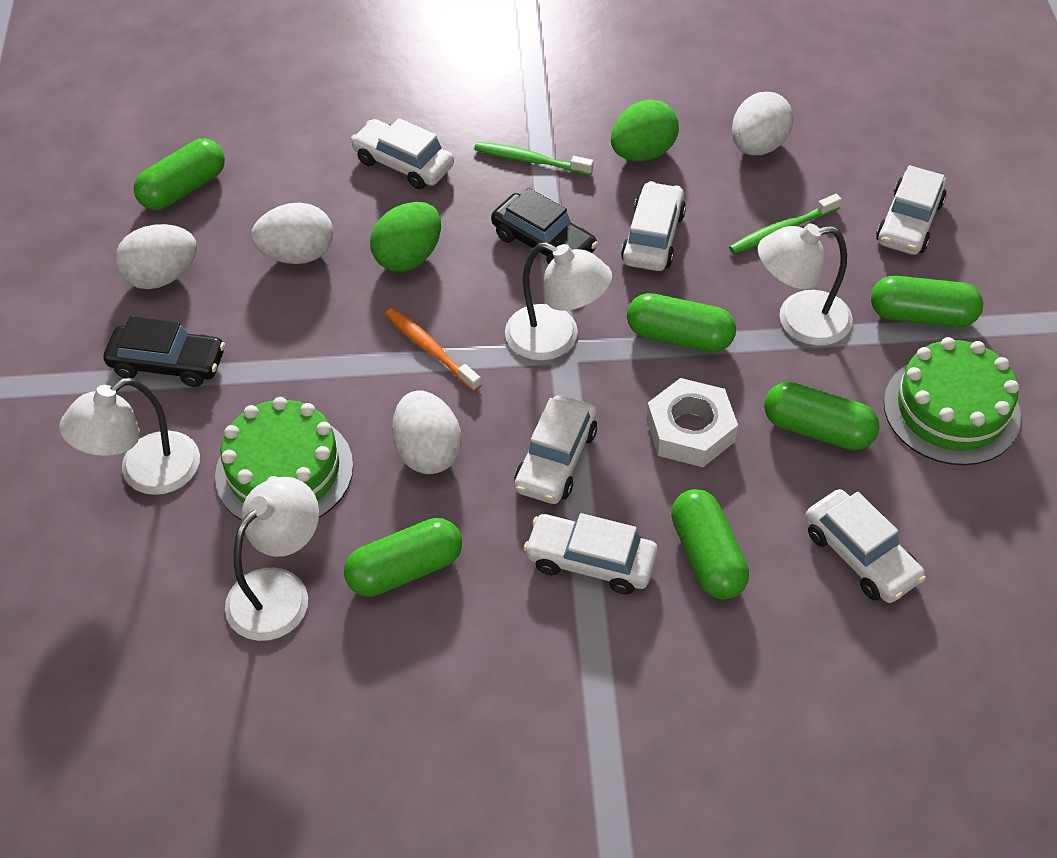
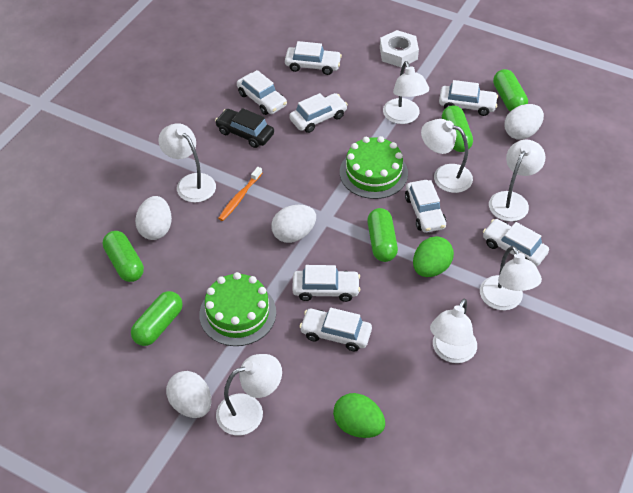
black car: [103,316,225,387] [491,188,598,265] = 2 -> [215,108,274,148] = 1
green capsule: [134,139,225,210] [344,518,462,597] [627,293,736,352] [671,489,749,600] [764,382,880,450] [871,275,983,327] = 6 -> [103,231,144,282] [131,291,183,346] [367,208,398,262] [442,105,473,152] [493,69,528,111] = 5
green toothbrush: [474,142,594,176] [729,194,842,254] = 2 -> none = 0
white car: [351,118,454,189] [514,395,597,504] [524,513,658,595] [621,181,686,271] [805,489,926,603] [876,165,946,255] = 6 -> [237,70,287,115] [285,41,342,75] [289,93,348,133] [292,265,360,302] [300,308,372,352] [405,180,446,233] [439,80,498,116] [483,219,549,267] = 8
white lamp: [59,378,200,495] [225,477,319,641] [505,242,612,361] [758,224,853,346] = 4 -> [158,123,216,203] [216,354,282,435] [383,61,429,124] [421,119,473,193] [430,298,477,363] [480,246,542,310] [489,139,546,222] = 7

